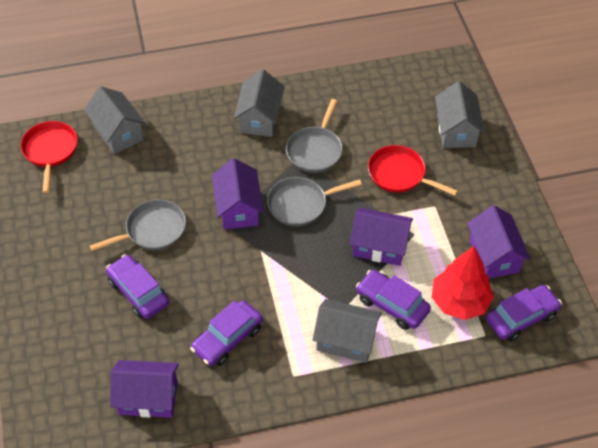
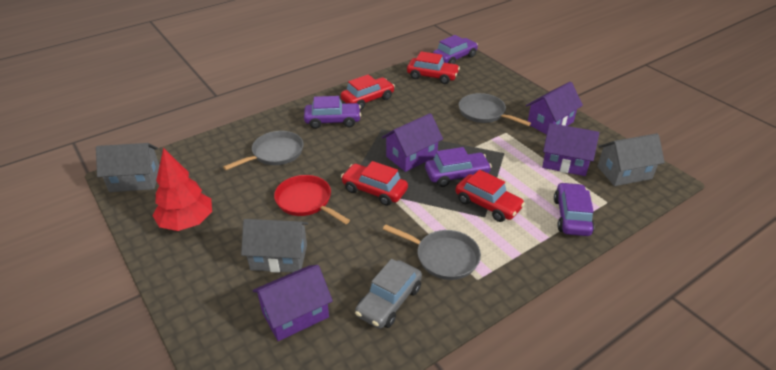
grey car: none = 0 -> [355,259,422,329] = 1
grey house: [84,86,146,154] [234,69,284,137] [313,299,382,363] [435,81,485,148] = 4 -> [96,143,160,192] [241,219,308,273] [597,133,665,186] = 3
red car: none = 0 -> [341,74,395,110] [341,161,408,206] [407,51,460,84] [456,170,525,222] = 4
red pan: [21,121,78,193] [368,145,458,196] = 2 -> [274,175,350,224] = 1

